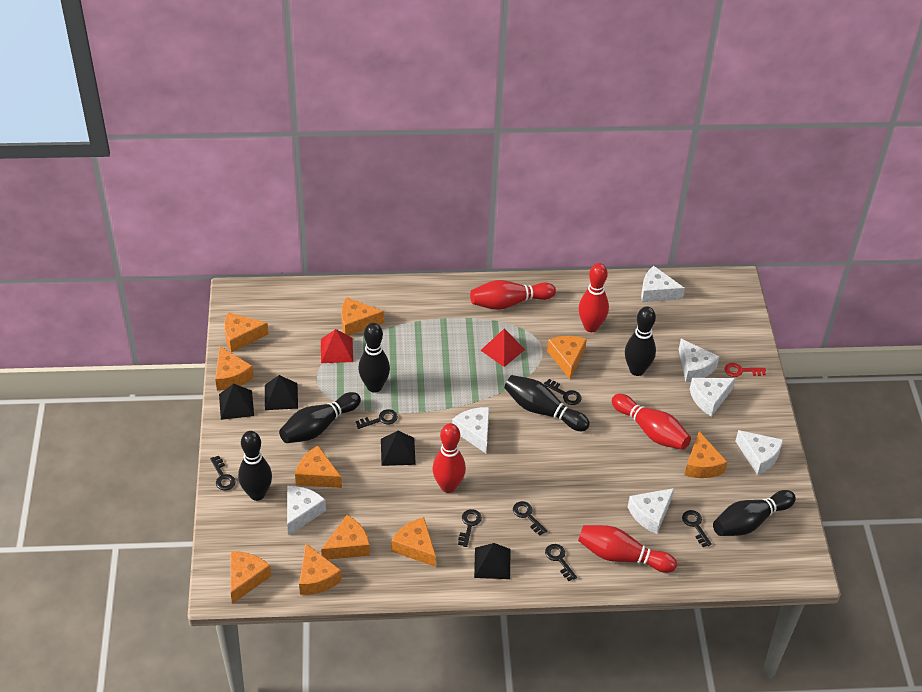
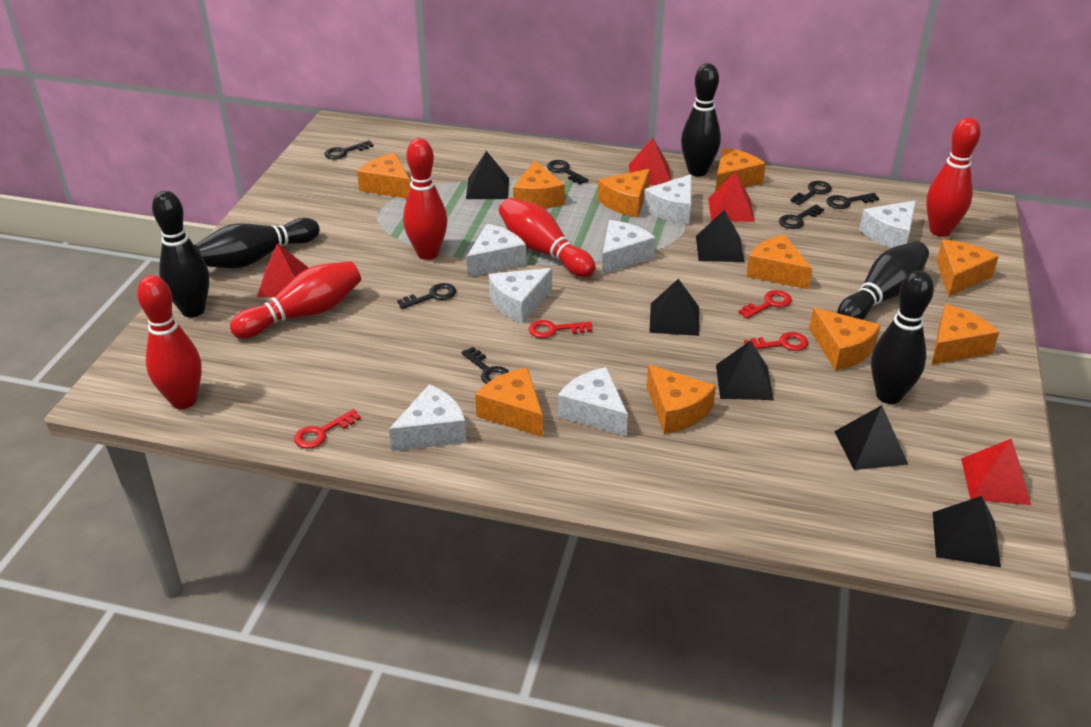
black bowling pin: [238,431,272,501] [279,392,361,443] [358,323,390,393] [504,375,590,431] [625,307,656,376] [713,490,796,536] = 6 -> [152,191,209,317] [194,218,320,269] [681,63,721,176] [837,241,929,320] [871,270,934,404] = 5
black pyramid: [219,384,254,420] [265,375,298,410] [381,431,416,466] [474,543,510,579] = 4 -> [466,151,509,199] [649,279,699,336] [696,210,744,262] [716,340,774,400] [834,405,908,470] [933,496,1001,567] = 6
red key: [725,363,766,377] = 1 -> [294,409,361,449] [529,320,592,338] [738,290,792,319] [744,332,808,351] = 4
red pyramid: [321,329,353,363] [480,329,525,367] = 2 -> [257,243,309,297] [629,138,671,185] [708,172,755,222] [961,439,1031,505] = 4

